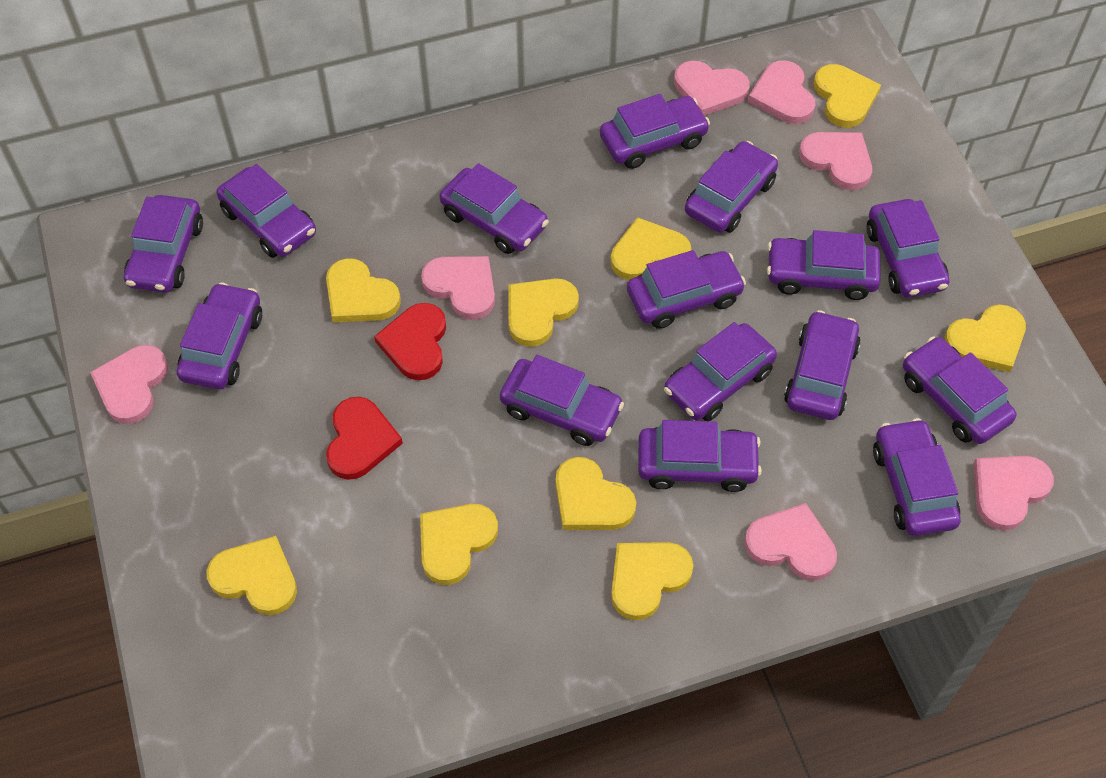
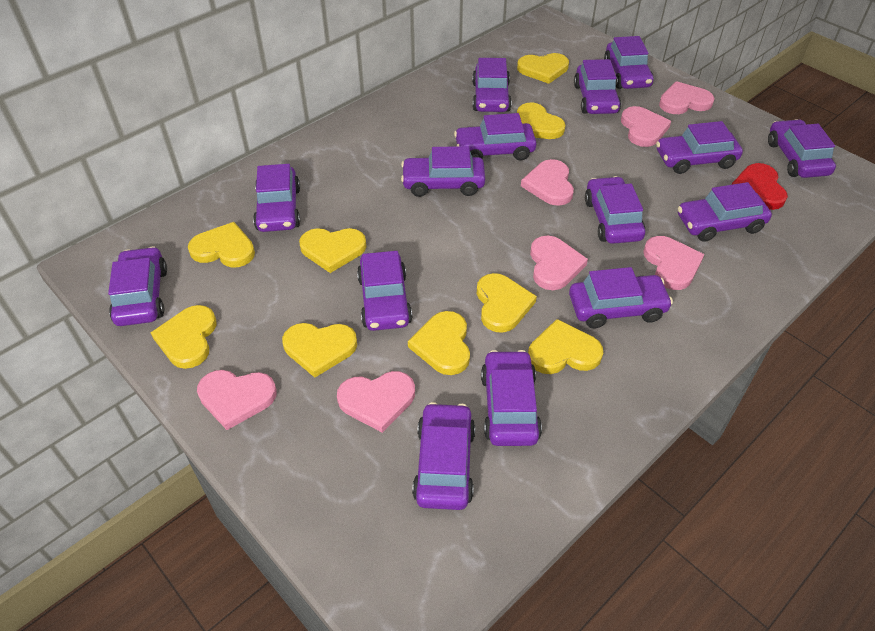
red heart: [326,397,403,480] [374,303,446,380] = 2 -> [732,163,788,210] = 1

